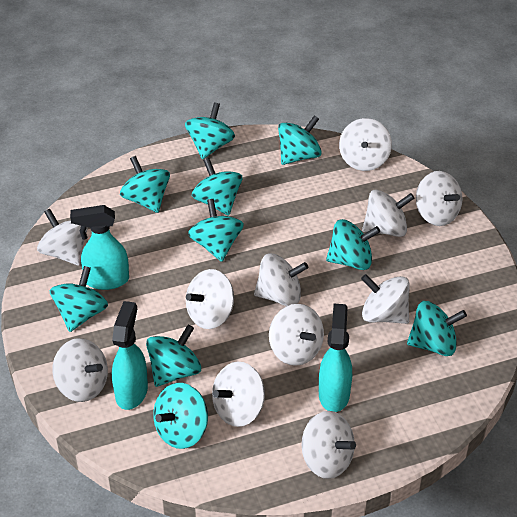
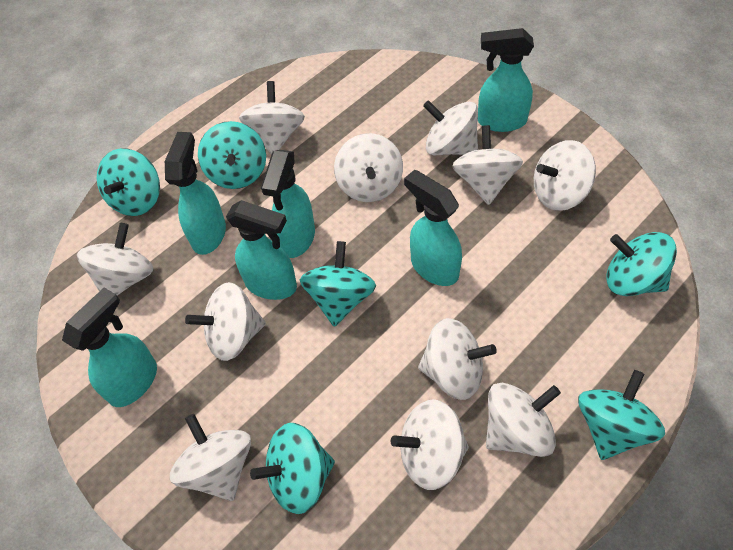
turquoise spinning top: [50,266,108,332] [120,156,170,213] [146,324,201,387] [153,383,208,449] [185,102,235,159] [188,199,244,262] [192,158,242,216] [278,115,322,165] [326,219,380,270] [407,301,467,356] = 10 -> [97,148,160,216] [198,121,266,189] [250,423,335,514] [300,241,376,327] [578,370,665,460] [606,232,677,296] = 6
turquoise spray bottle: [70,205,129,290] [112,301,148,410] [319,304,352,412] = 3 -> [62,287,157,407] [165,132,226,255] [226,200,297,300] [261,150,315,258] [404,170,462,286] [478,28,534,132] = 6

